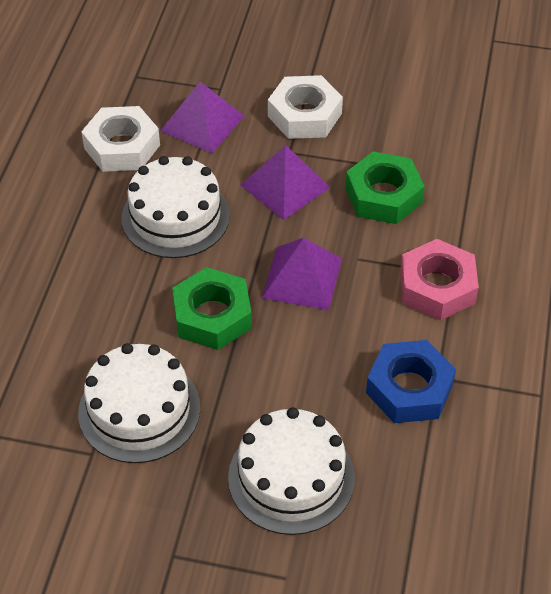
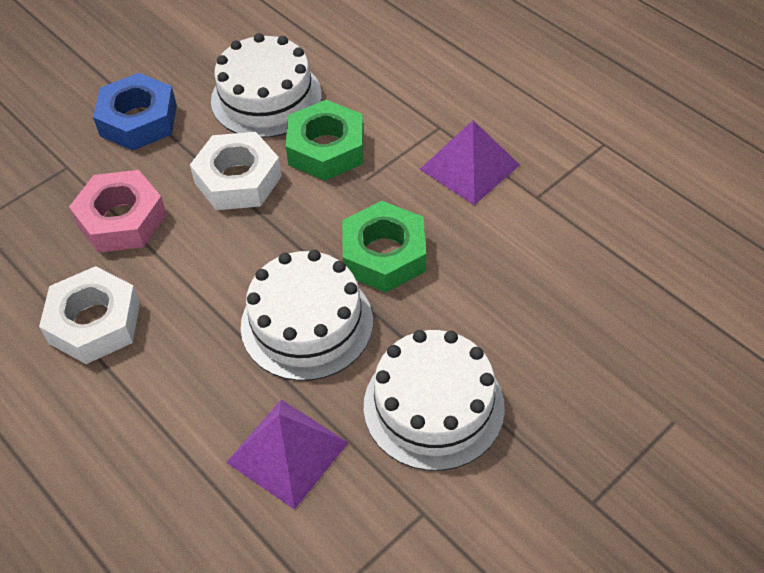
purple pyramid: [160,82,244,153] [241,145,330,220] [262,238,342,310] = 3 -> [226,399,349,510] [420,120,520,205] = 2

